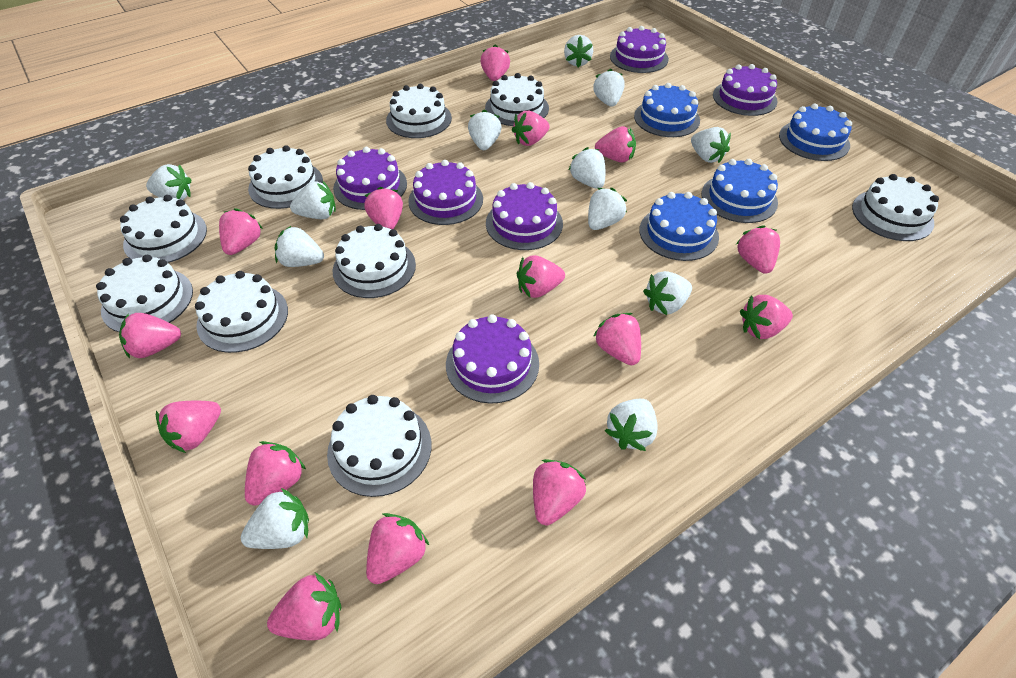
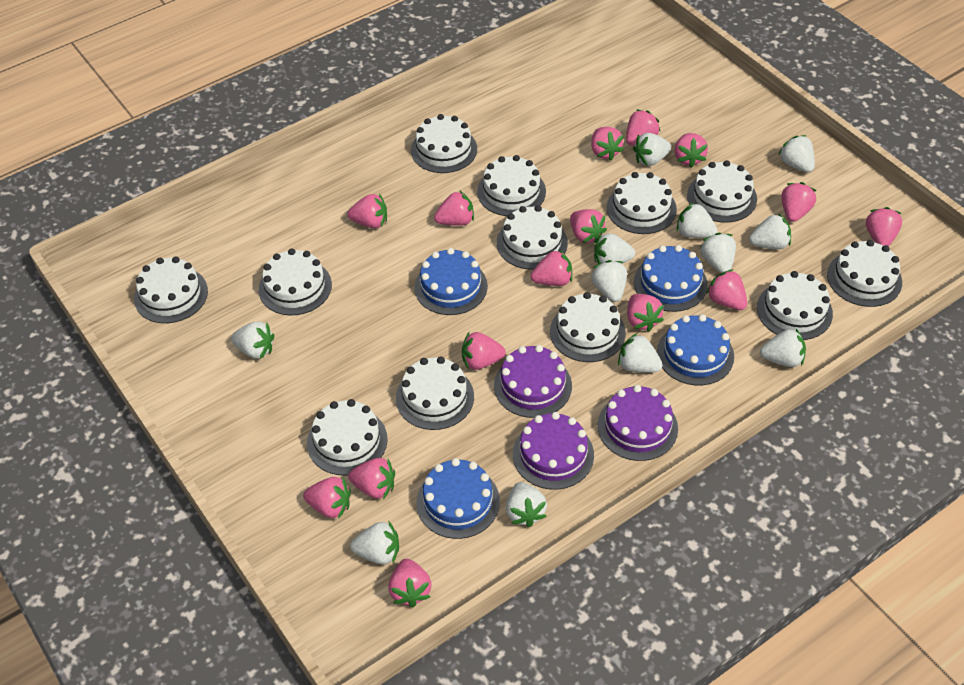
purple cake: [333,147,407,210] [408,160,483,225] [446,314,539,404] [486,182,563,250] [610,26,669,73] [713,64,778,116] = 6 -> [494,345,572,418] [513,412,594,490] [598,385,678,461] = 3
white cake: [96,255,193,332] [120,195,207,263] [195,271,288,353] [248,145,323,209] [327,395,431,497] [333,224,416,298] [386,84,452,138] [485,73,549,126] [852,174,939,241] = 9 -> [134,257,208,323] [259,248,332,315] [307,399,388,476] [396,356,474,430] [411,114,477,173] [477,155,546,216] [497,205,568,270] [550,292,626,362] [606,172,677,234] [687,160,757,223] [757,271,833,340] [827,240,902,307] = 12

